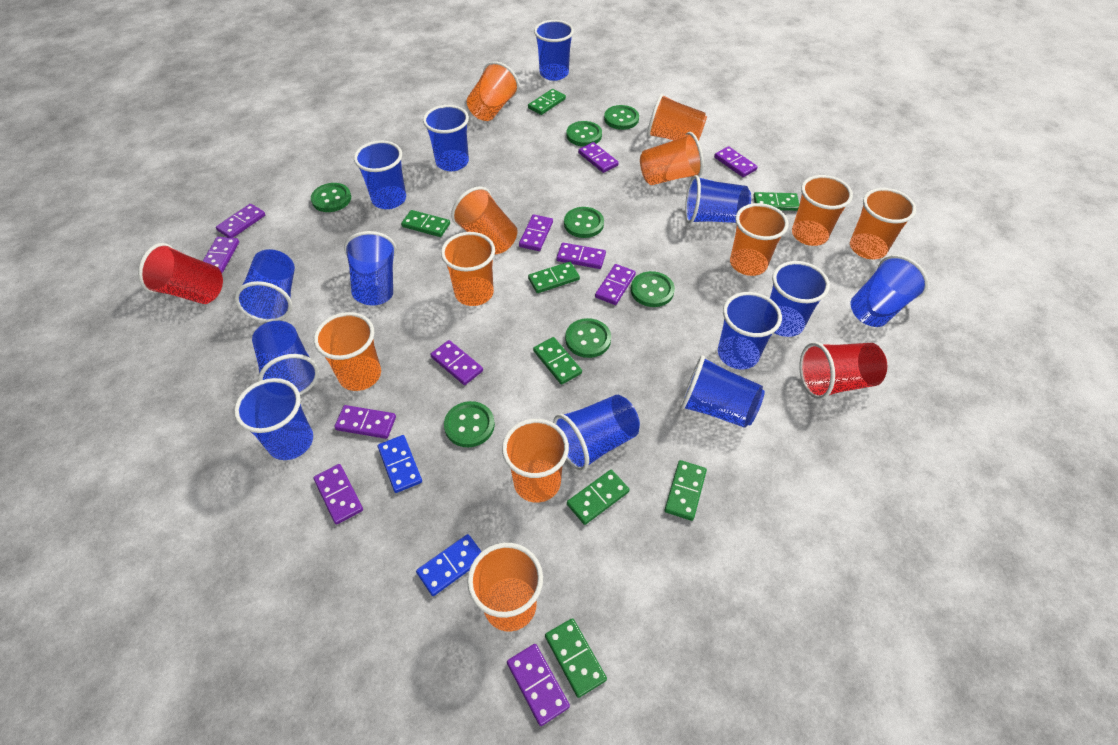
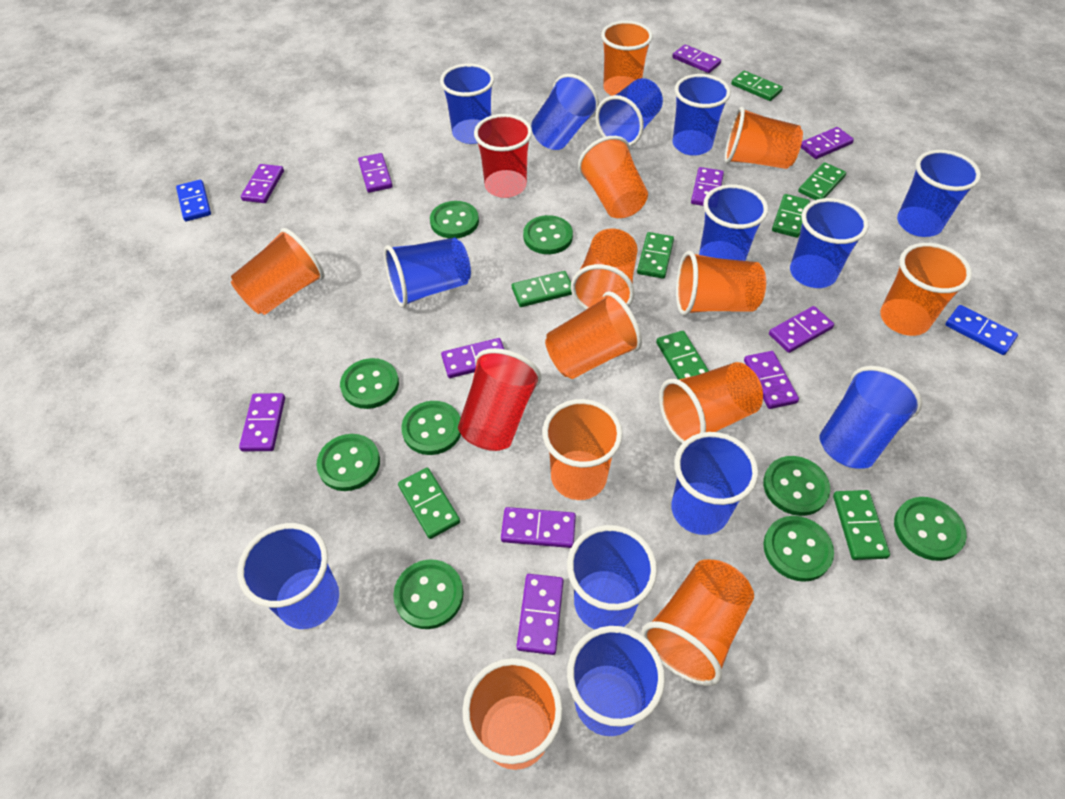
green button: [311,183,351,212] [444,401,495,447] [564,207,604,238] [565,318,611,358] [567,121,602,146] [604,105,639,130] [631,271,675,307] = 7 -> [316,434,380,491] [340,358,399,409] [393,559,464,629] [401,401,461,455] [430,201,479,238] [523,215,573,254] [763,456,830,516] [763,516,834,582] [894,497,967,561] = 9
orange cup: [314,312,381,391] [441,232,495,306] [451,186,518,254] [467,61,519,121] [467,543,543,632] [502,419,569,503] [640,132,704,185] [647,93,707,141] [730,203,788,276] [792,175,853,246] [850,188,916,259] = 11 -> [231,228,324,315] [462,658,563,770] [542,399,623,500] [545,291,642,379] [571,228,638,310] [578,136,648,218] [601,21,653,96] [641,559,754,686] [659,362,763,444] [676,251,766,316] [725,107,803,169] [880,243,972,336] = 12

